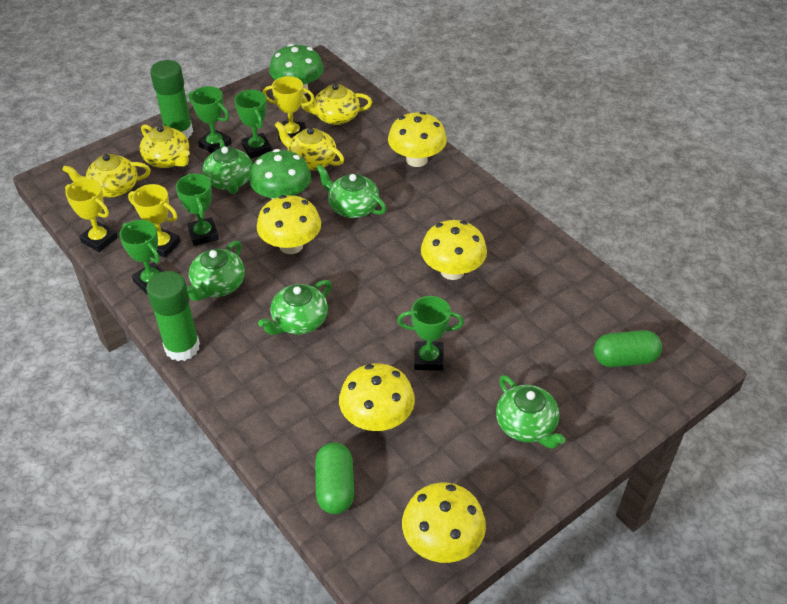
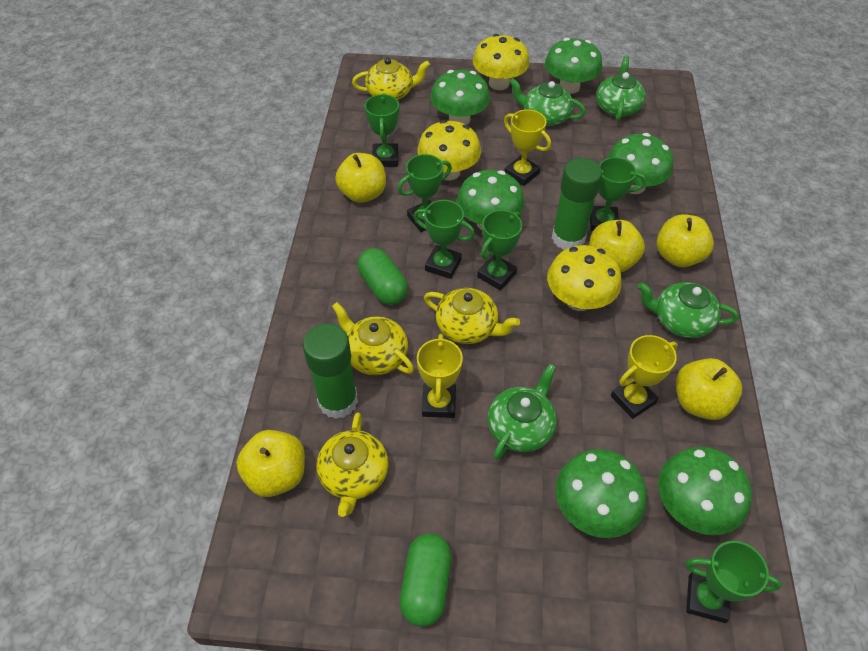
green mushroom: [250,149,311,199] [269,44,324,94] = 2 -> [430,70,490,125] [457,170,525,230] [545,38,602,94] [556,449,647,538] [608,133,673,194] [658,447,752,535] = 6
green teapot: [187,241,245,301] [203,140,253,194] [258,280,331,335] [316,165,386,218] [496,375,566,449] = 5 -> [488,364,557,460] [509,78,586,126] [596,56,646,121] [638,282,739,338] = 4
green trophy: [119,220,163,295] [176,173,219,246] [188,86,232,153] [234,90,272,159] [397,296,464,371] = 5 -> [365,94,399,167] [397,154,452,232] [413,200,475,279] [477,210,522,290] [590,157,646,231] [685,541,782,623] = 6
yellow apple: none = 0 -> [236,430,305,497] [335,153,386,203] [589,220,645,272] [657,214,714,267] [676,358,742,420] = 5
yellow mushroom: [257,195,321,254] [339,363,415,431] [388,112,447,167] [402,483,486,563] [421,220,487,280] = 5 -> [417,120,481,181] [473,34,530,90] [547,245,622,311] = 3

